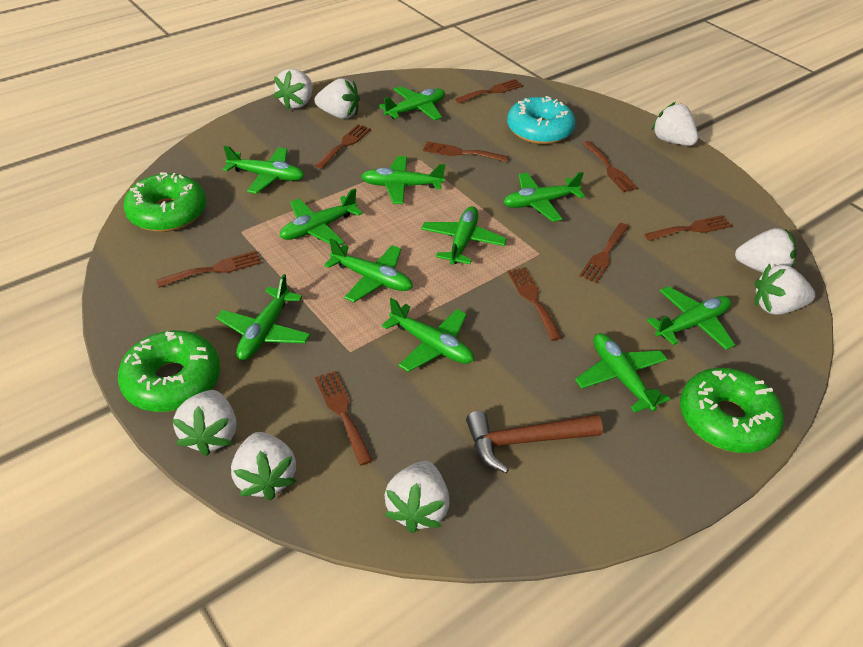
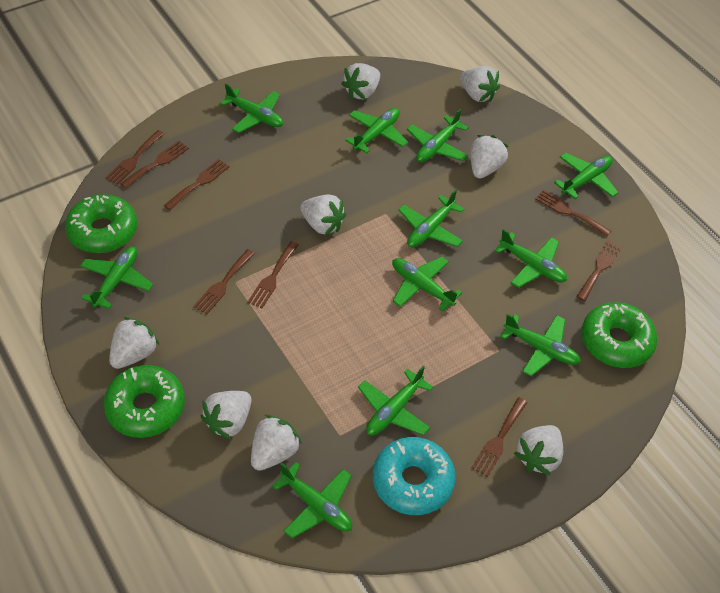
brown fork: [156,251,261,288] [315,124,371,169] [315,371,373,465] [423,141,508,162] [455,79,523,103] [508,267,562,341] [579,223,629,283] [582,141,638,192] [645,215,732,241] = 9 -> [106,130,164,185] [120,141,189,188] [164,159,230,210] [193,249,255,314] [247,241,299,308] [472,397,528,477] [535,190,611,237] [576,240,622,301] = 8
brown hammer: [466,411,603,473] = 1 -> none = 0

